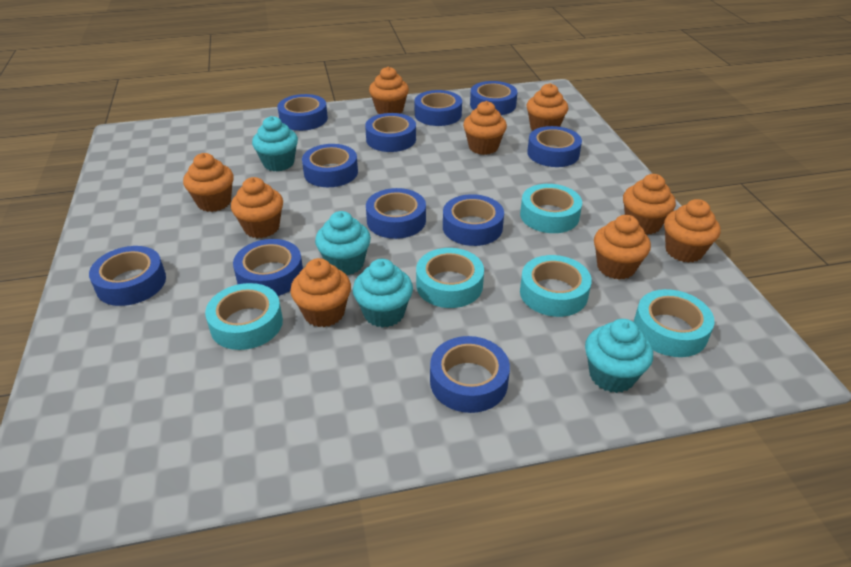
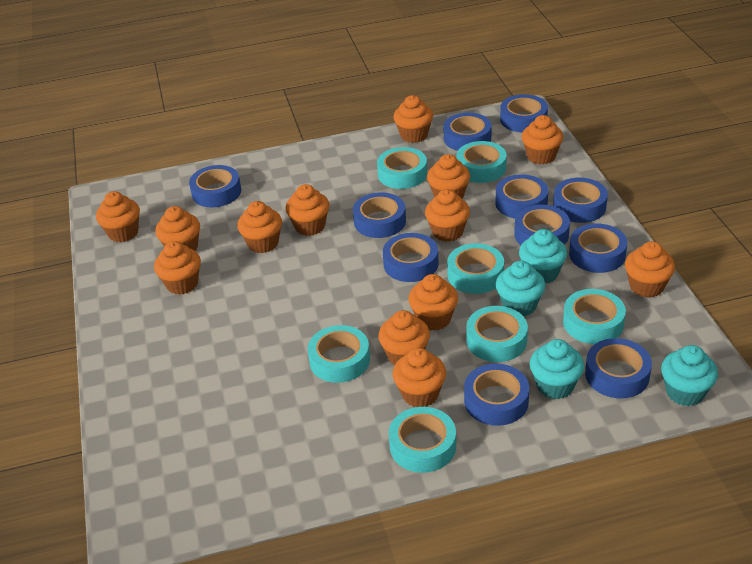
orange cupcake: [183,153,234,212] [231,177,283,238] [290,258,351,327] [369,66,409,114] [463,101,507,155] [526,83,568,131] [594,215,651,280] [623,174,676,235] [664,199,720,263] = 9 -> [96,191,140,242] [154,241,201,295] [155,206,200,251] [237,201,282,253] [285,184,330,236] [378,310,430,365] [393,95,433,143] [393,348,446,407] [408,274,458,331] [425,189,470,242] [427,154,470,199] [522,115,563,165] [625,241,675,298] = 13
turquoise tape: [205,283,283,350] [416,248,484,308] [520,184,582,233] [520,255,592,317] [634,289,715,357] = 5 -> [308,325,370,383] [377,147,427,189] [389,407,456,473] [447,243,504,294] [457,141,507,183] [466,306,528,362] [563,289,626,344] = 7

